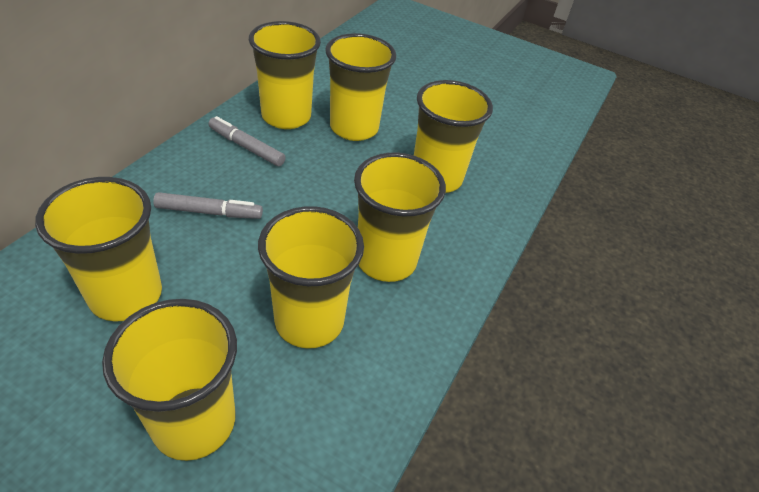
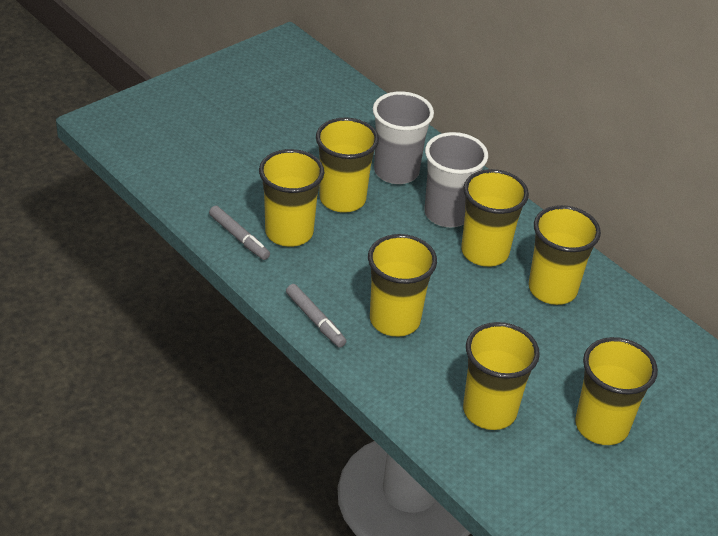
grey cup: none = 0 -> [373,91,434,184] [425,132,488,227] = 2

